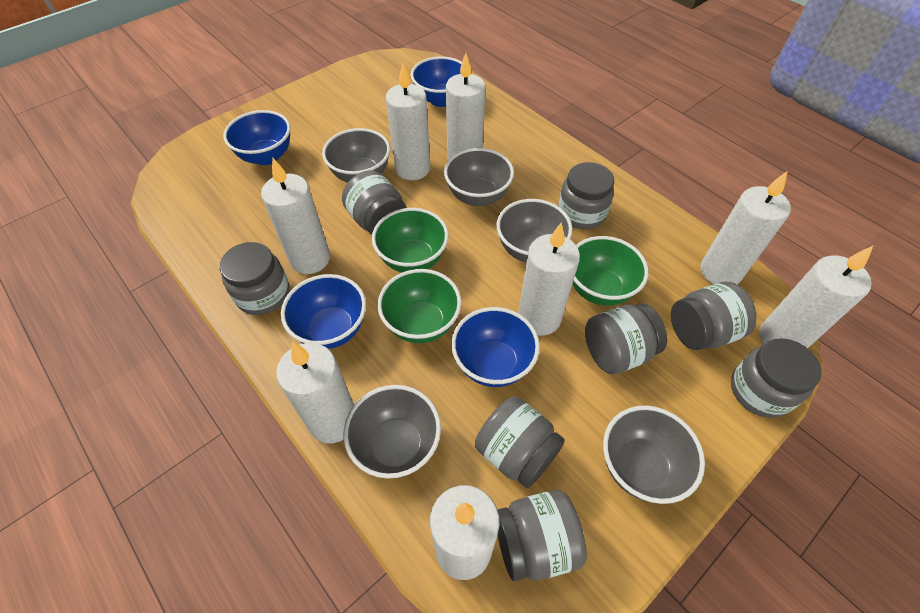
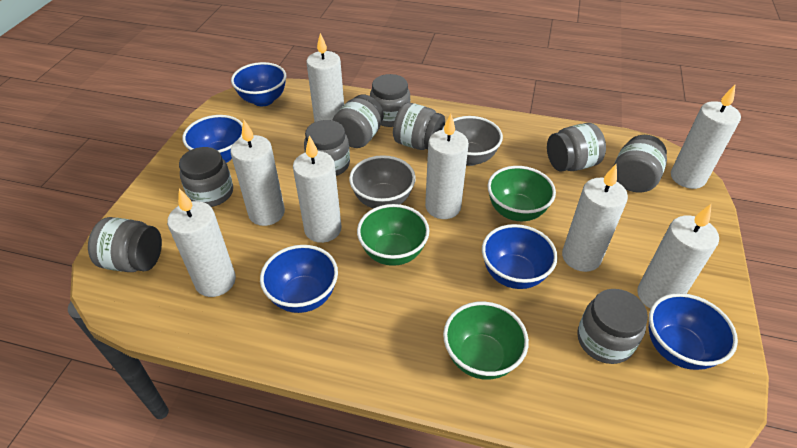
blue bowl: [223,110,291,165] [281,274,366,349] [411,56,462,107] [451,307,540,387] = 4 -> [182,115,243,163] [231,62,286,106] [260,245,338,313] [482,224,558,289] [649,293,738,370] = 5
grey bowl: [322,128,390,183] [343,385,441,479] [444,148,514,206] [496,199,573,263] [603,405,705,504] = 5 -> [349,155,416,208] [442,116,503,166] = 2
grey jar: [220,242,289,315] [342,170,407,235] [475,396,565,488] [497,490,587,581] [558,162,614,229] [585,303,667,374] [671,282,756,350] [731,338,822,418] = 8 -> [88,217,162,272] [179,147,233,207] [304,120,350,176] [332,95,384,148] [370,74,410,127] [393,102,445,150] [547,123,606,171] [577,289,648,364] [614,135,667,192] = 9

